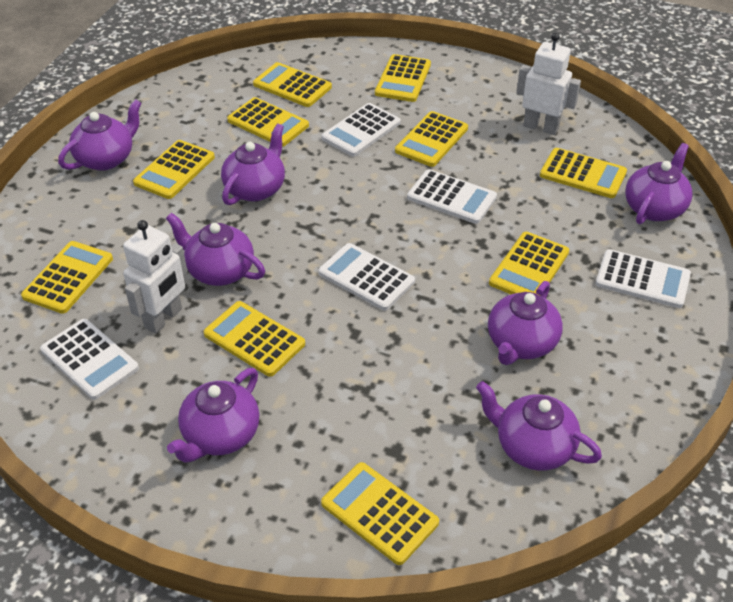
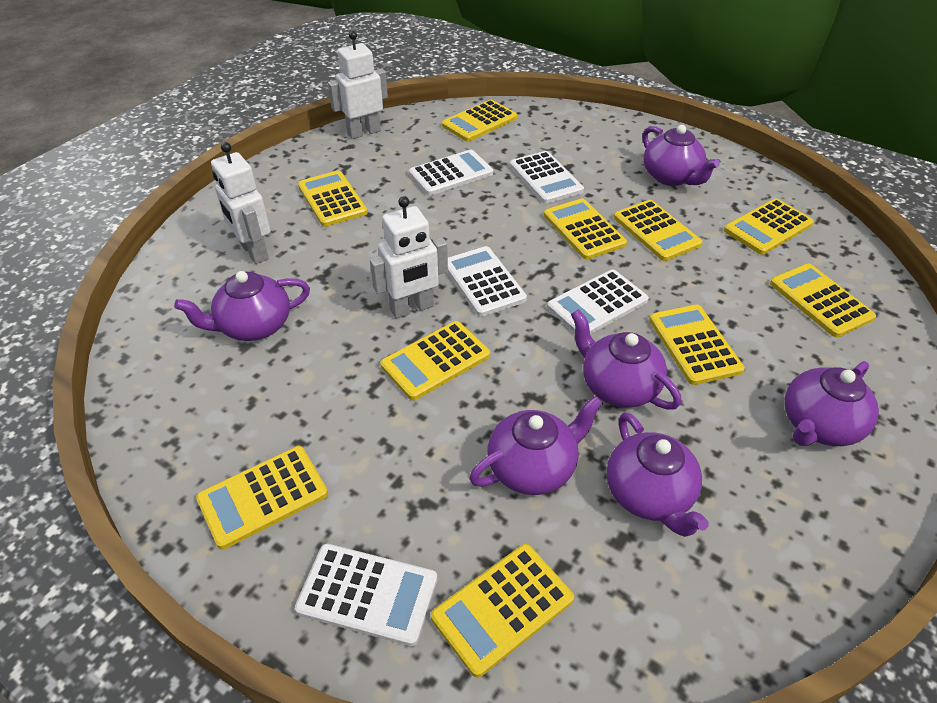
purple teapot: [58,99,142,171] [166,213,265,286] [167,368,260,463] [221,123,285,205] [476,381,602,471] [488,281,563,365] [625,143,692,224] = 7 -> [174,271,310,341] [469,396,603,495] [571,309,681,410] [606,412,709,537] [642,125,720,186] [785,361,879,446] = 6
white robot: [123,220,187,334] [516,33,581,135] = 2 -> [211,142,271,264] [328,31,388,139] [370,196,448,319] = 3

